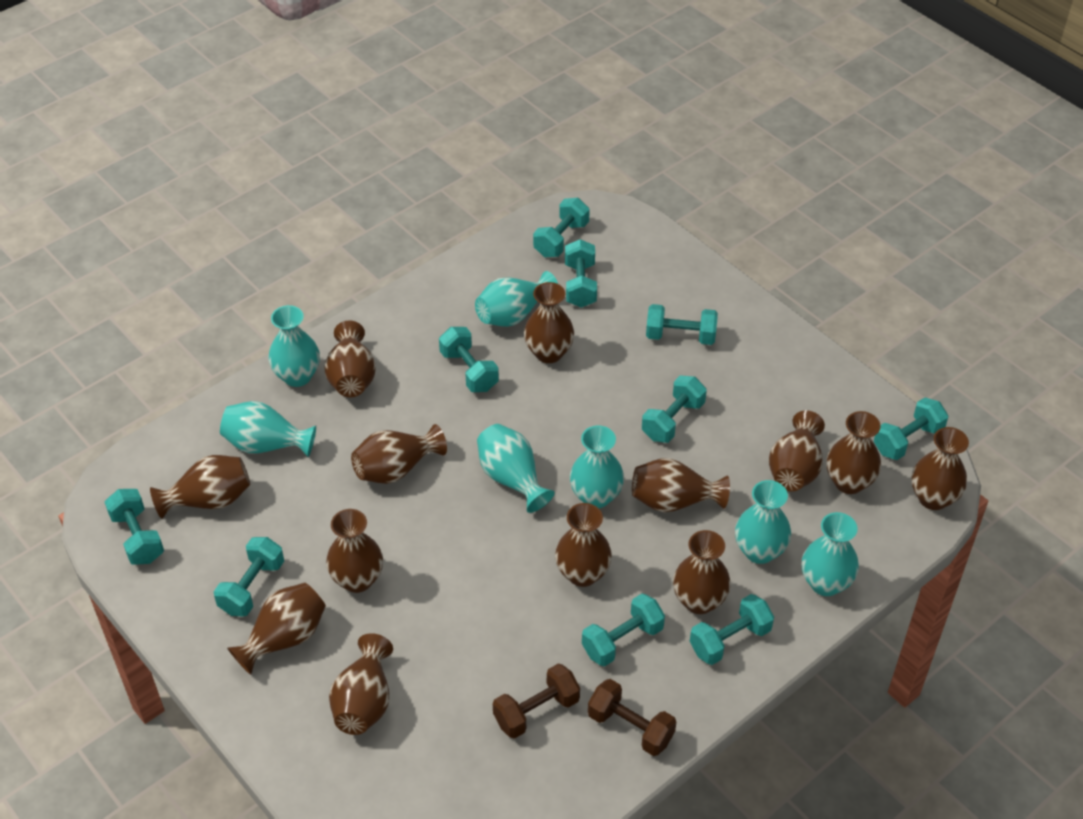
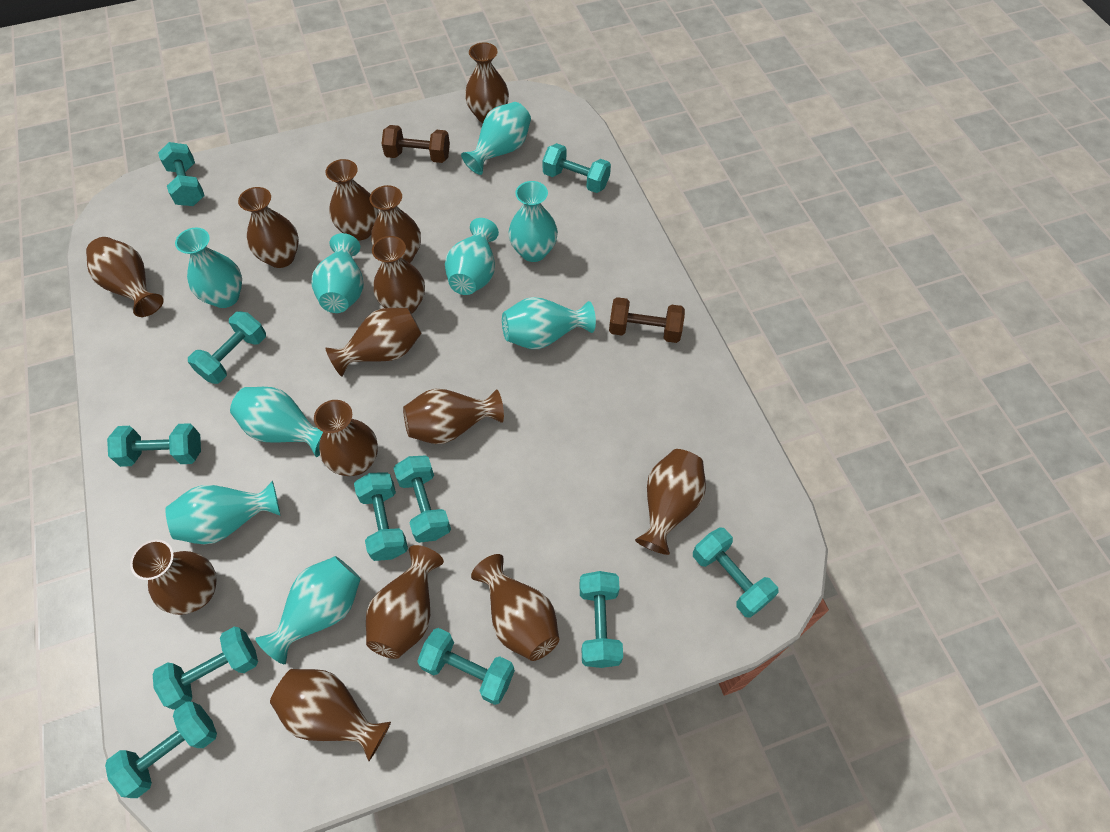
brown vase: [150,455,250,519] [227,583,326,675] [324,320,376,397] [326,509,383,593] [329,633,393,735] [351,424,447,484] [524,282,574,363] [555,503,612,587] [632,458,730,512] [673,530,731,614] [769,410,825,491] [827,411,881,494] [911,427,969,510] = 13 -> [86,237,164,317] [130,540,217,615] [238,187,299,268] [270,669,391,761] [314,400,378,476] [325,159,379,241] [325,308,422,377] [366,545,444,659] [370,185,421,263] [372,236,425,314] [403,389,504,444] [465,42,509,123] [471,554,559,661] [635,449,706,555] = 14
turquoise dumbbell: [105,489,164,565] [214,537,284,616] [439,327,499,392] [533,198,590,257] [565,239,597,308] [582,594,665,666] [642,376,707,443] [646,304,718,345] [690,594,774,665] [874,397,948,460] = 10 -> [105,702,217,798] [107,423,201,467] [153,627,258,710] [158,142,204,206] [188,311,266,384] [354,472,408,561] [394,456,451,543] [417,628,515,705] [542,143,611,193] [579,571,623,668] [693,527,778,618] = 11
turquoise vase: [220,401,316,457] [268,305,320,387] [475,271,558,327] [477,424,555,513] [570,425,624,508] [735,480,791,564] [802,512,859,596] = 7 -> [166,481,280,544] [175,228,242,308] [230,387,323,457] [255,556,361,664] [312,233,364,313] [445,218,499,295] [461,102,531,175] [502,297,596,349] [508,181,558,262] = 9

